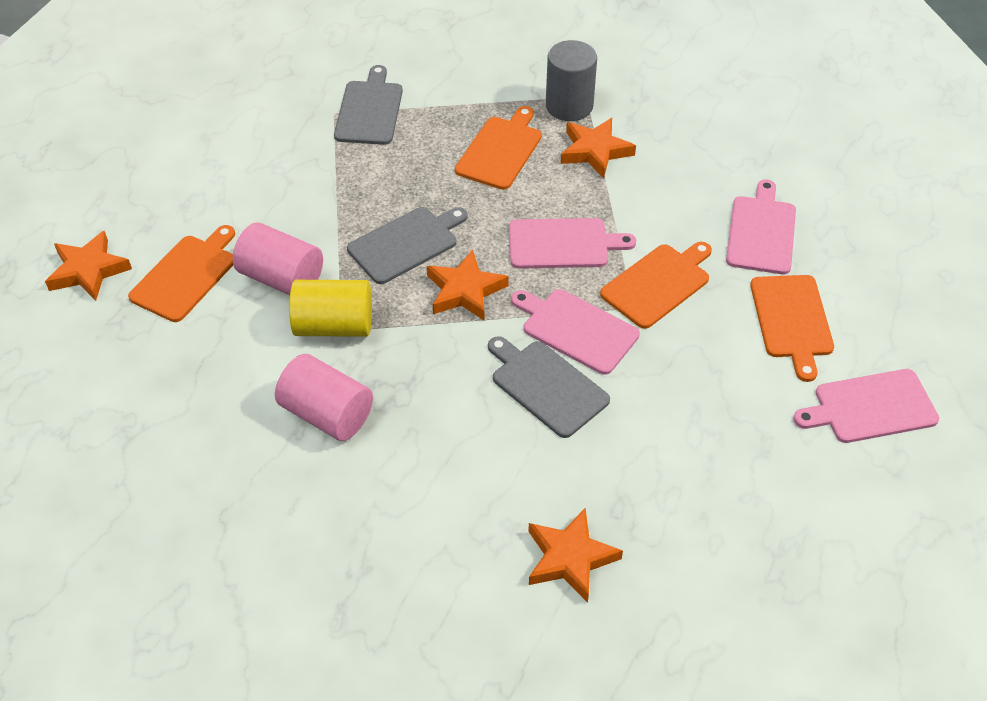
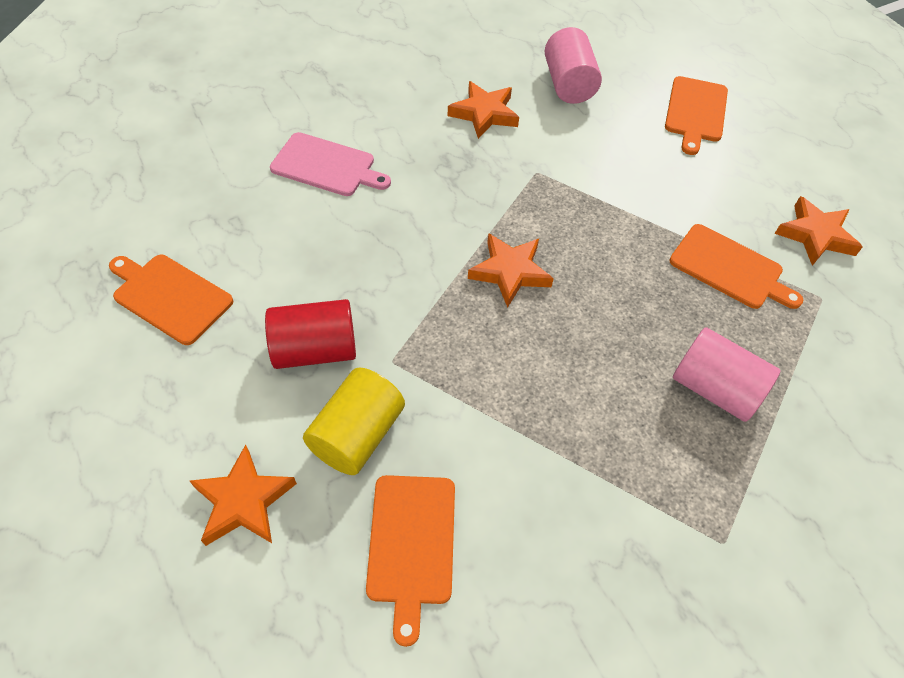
grey cutting board: [334,65,403,145] [347,207,468,284] [488,336,610,438] = 3 -> none = 0
grey cylinder: [546,40,597,121] = 1 -> none = 0
pink cutting board: [509,218,636,269] [511,289,640,375] [726,180,796,274] [793,369,939,443] = 4 -> [270,132,391,196] = 1
red cylinder: none = 0 -> [265,299,356,369] = 1

